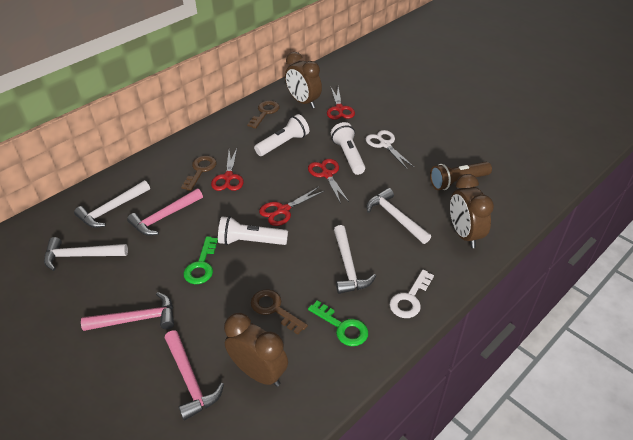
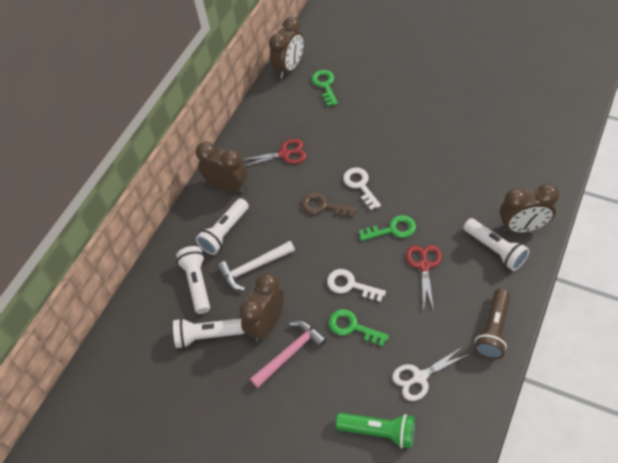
brown clock: [224,313,288,387] [285,52,322,109] [450,174,494,248] = 3 -> [196,142,247,193] [239,273,284,342] [269,17,304,79] [500,184,559,233] = 4
brown key: [181,155,217,191] [247,101,280,129] [251,289,308,335] = 3 -> [302,192,357,218] = 1
green flashlight: none = 0 -> [336,413,415,448] = 1
green key: [183,236,218,284] [308,300,368,346] = 2 -> [312,70,338,106] [329,309,389,346] [359,215,416,241] = 3
pink hammer: [81,292,174,331] [127,188,203,236] [165,330,224,421] = 3 -> [250,321,327,388] = 1
red scissors: [211,148,244,191] [259,187,324,226] [308,159,349,204] [327,87,355,120] = 4 -> [242,139,307,166] [406,245,442,311] = 2
white flashlight: [218,216,288,245] [254,114,309,156] [331,122,365,175] = 3 -> [173,318,245,348] [176,246,210,314] [196,198,249,255] [464,218,530,271] = 4
white hammer: [44,237,128,271] [74,180,150,228] [334,225,376,294] [367,188,431,244] = 4 -> [217,241,295,290] = 1
white key: [390,270,434,318] = 1 -> [327,269,386,302] [343,167,381,210] = 2

